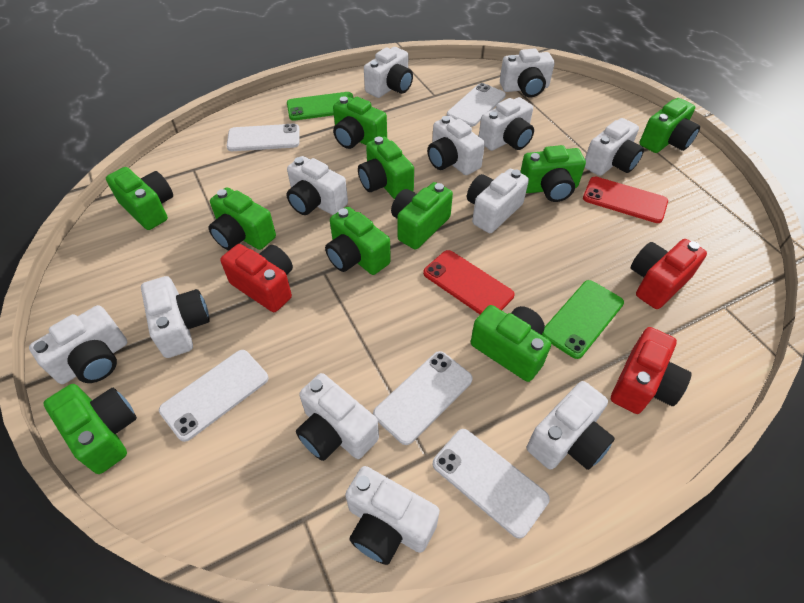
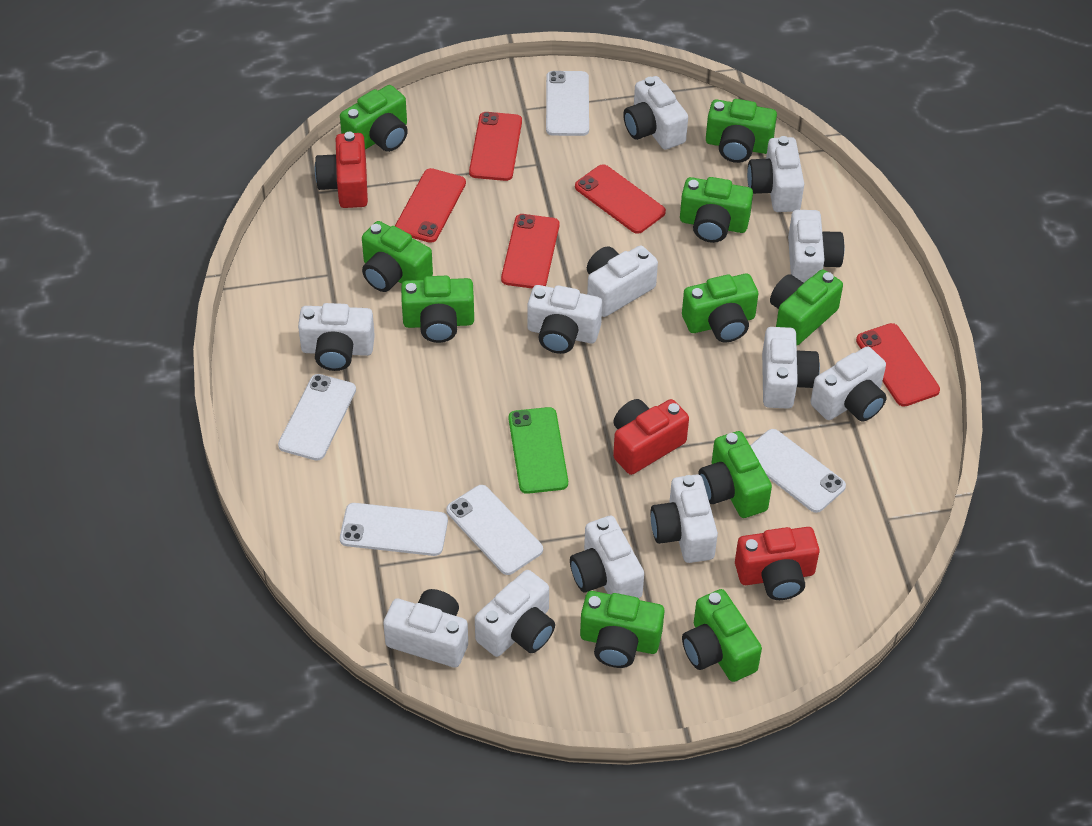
green phone: [287,92,354,121] [541,280,624,359] = 2 -> [509,407,568,494] = 1
red phone: [423,250,515,314] [583,177,668,223] = 2 -> [395,168,466,243] [469,112,522,181] [501,214,559,289] [575,164,666,234] [856,323,940,407] = 5

